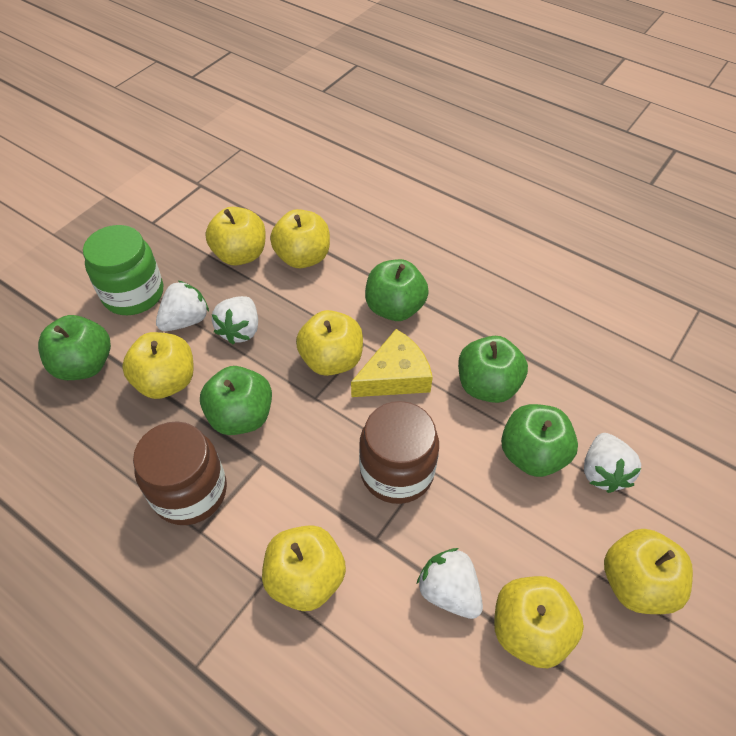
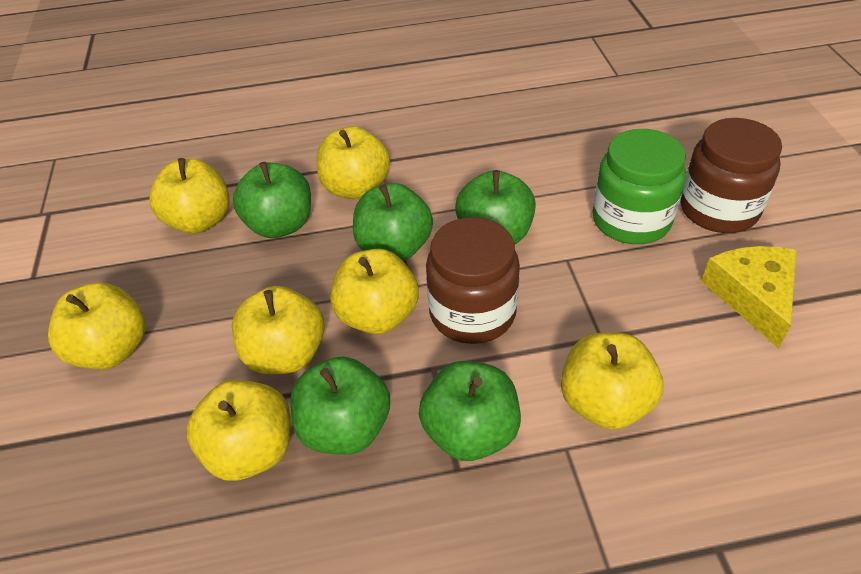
white strawberry: [156,281,209,331] [212,296,258,344] [417,548,483,619] [584,433,641,493] = 4 -> none = 0

